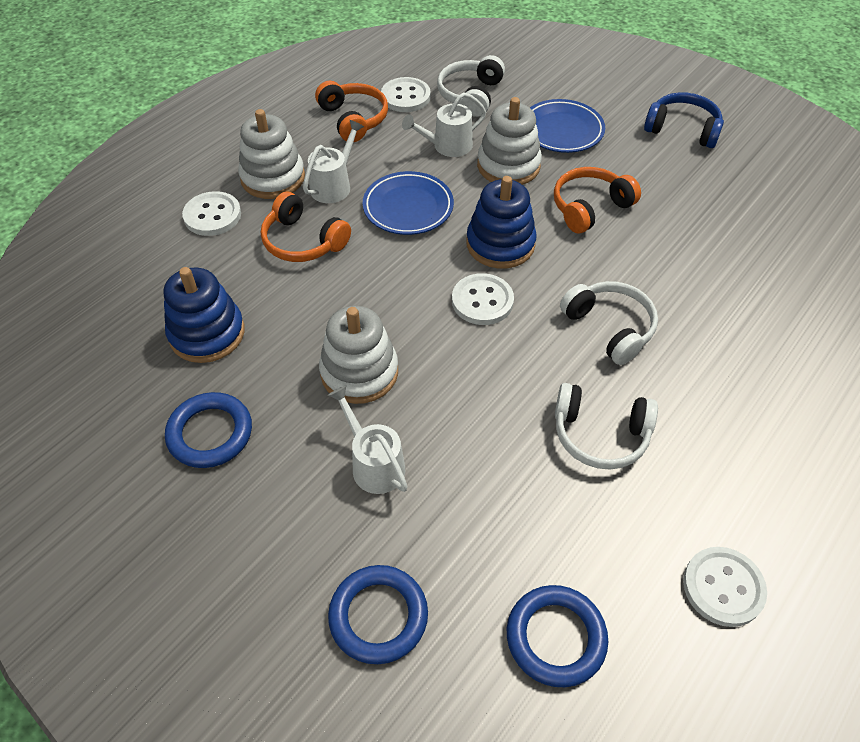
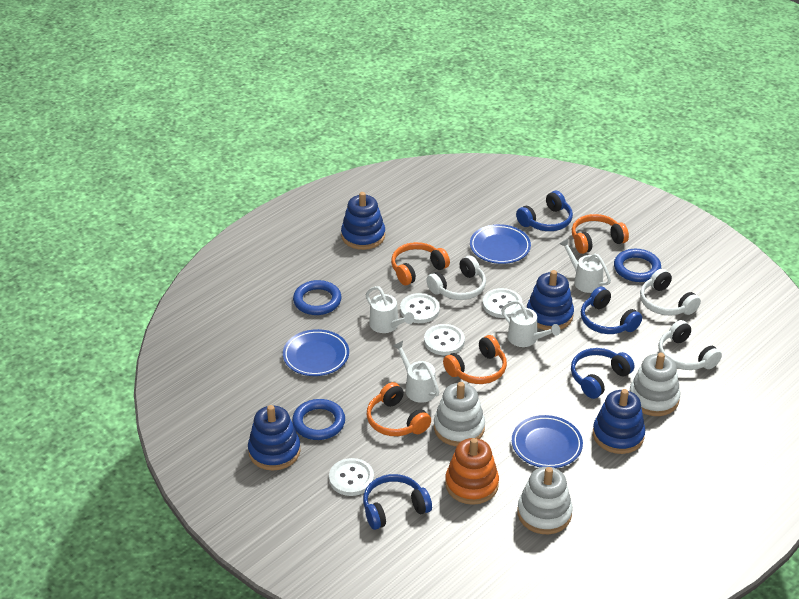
blue headphones: [644,92,724,148] = 1 -> [363,474,432,530] [516,191,573,231] [571,348,635,399] [581,287,642,334] = 4
blue plate: [363,171,454,235] [530,99,605,153] = 2 -> [283,329,349,376] [470,224,531,264] [512,415,583,468] = 3
blue stacking toy: [164,267,245,363] [466,176,537,269] = 2 -> [248,405,301,470] [341,192,385,250] [527,270,574,330] [593,389,645,454] = 4
orange headphones: [261,192,351,262] [315,81,388,142] [554,167,641,233] = 3 -> [367,382,431,436] [391,242,450,285] [443,335,507,384] [572,214,629,254] = 4
orange stacking toy: none = 0 -> [445,438,499,505] = 1
white watering can: [303,120,364,203] [328,386,408,494] [402,92,486,157] = 3 -> [366,286,414,333] [393,341,439,403] [501,301,560,347] [559,239,611,293] = 4

